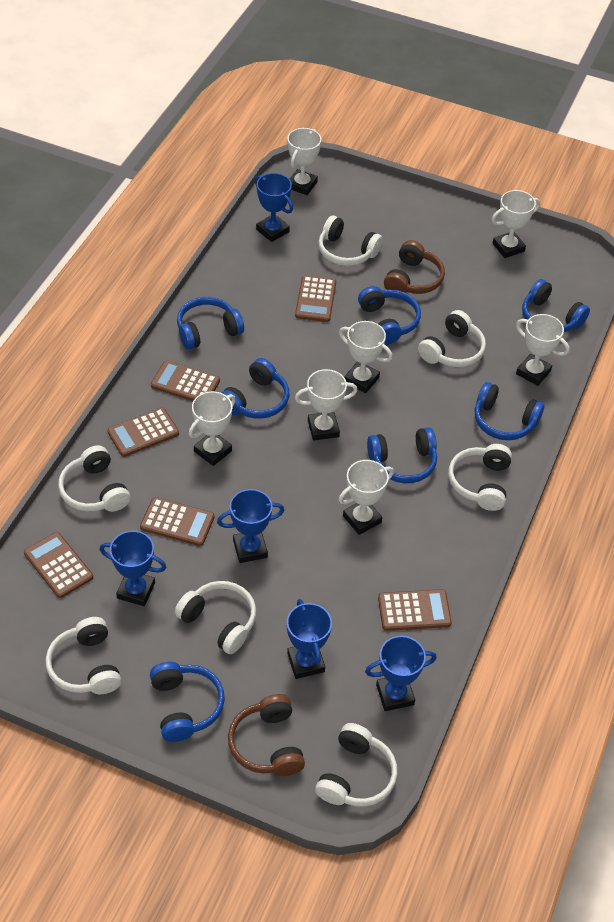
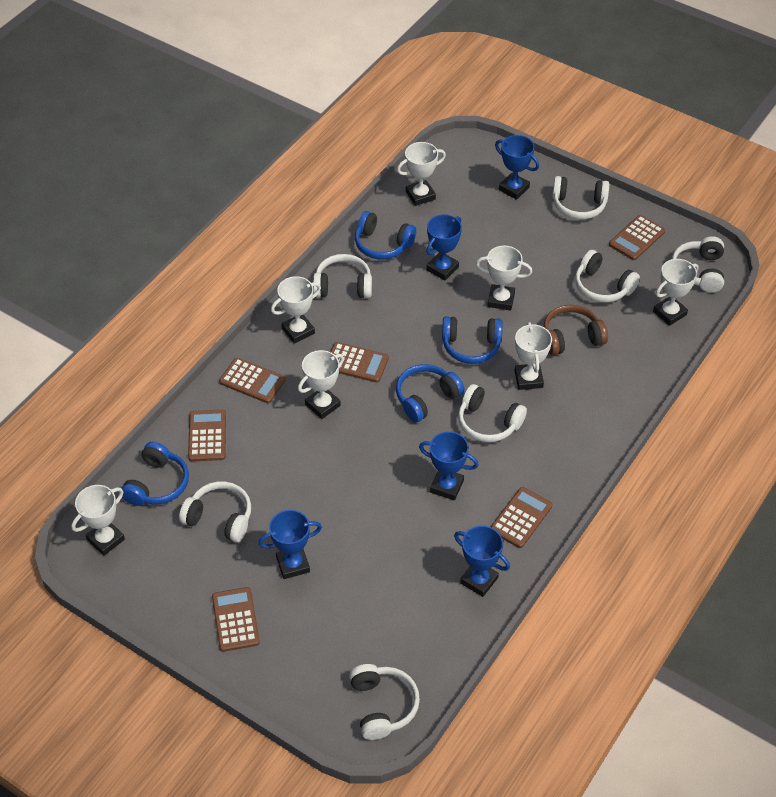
blue headphones: [150,662,225,742] [177,297,244,350] [221,358,289,419] [358,286,421,345] [367,427,437,483] [475,382,544,440] [522,279,590,332] = 7 -> [122,442,189,506] [355,211,416,260] [396,364,465,422] [442,316,503,364] = 4
brown headphones: [228,694,305,776] [384,240,445,294] = 2 -> [544,305,608,355] = 1

